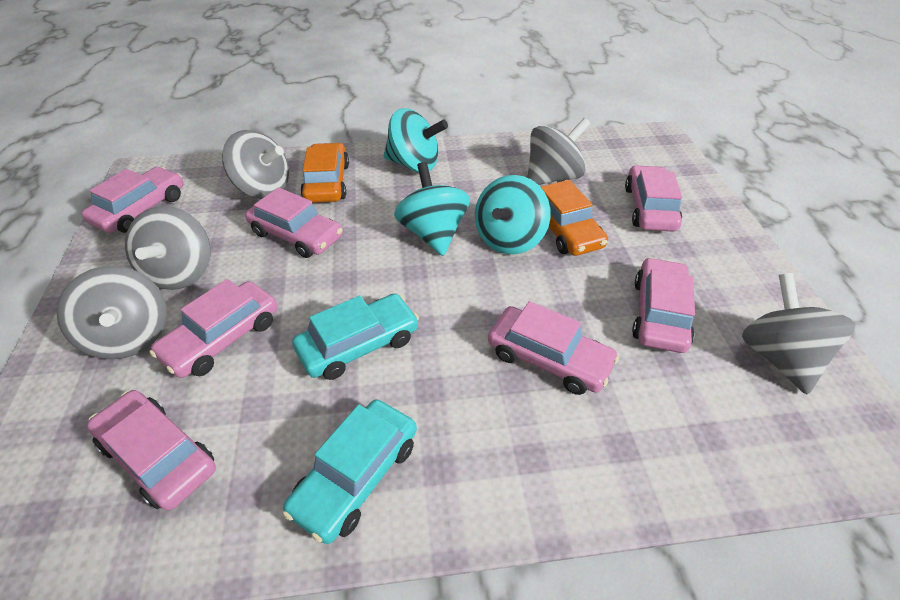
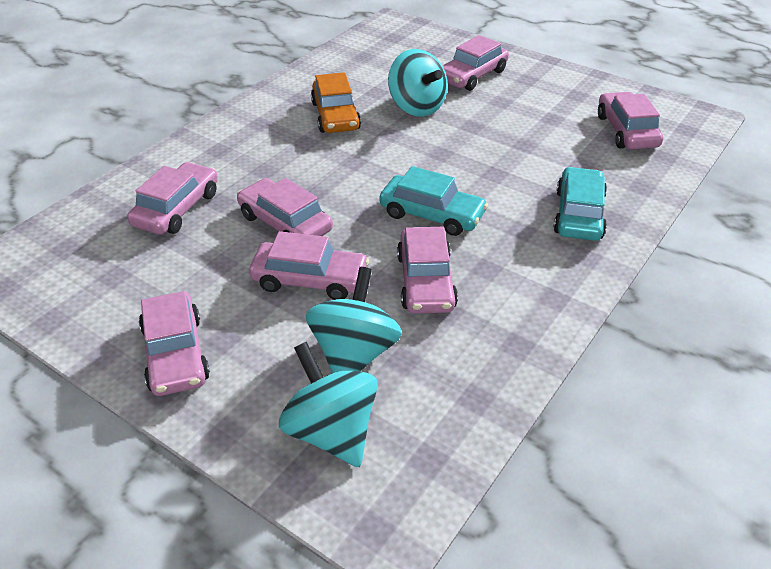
grey spinning top: [56,266,167,360] [125,206,211,290] [222,130,289,199] [527,118,590,185] [742,273,856,395] = 5 -> none = 0
orange car: [300,143,349,203] [541,180,608,256] = 2 -> [311,72,361,133] = 1

